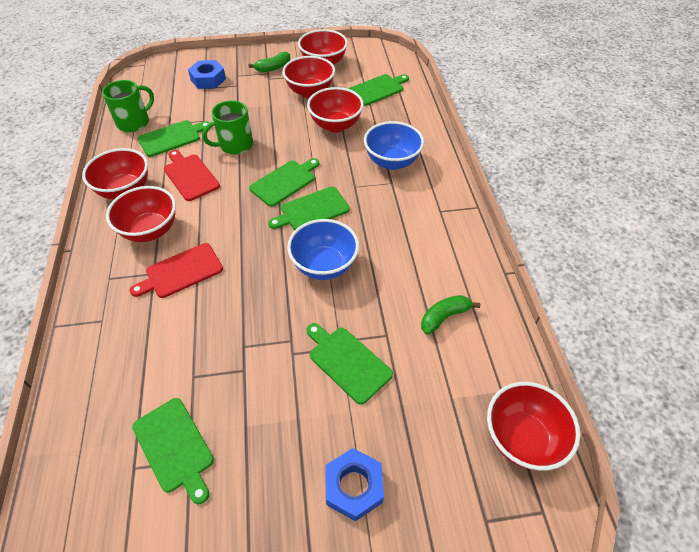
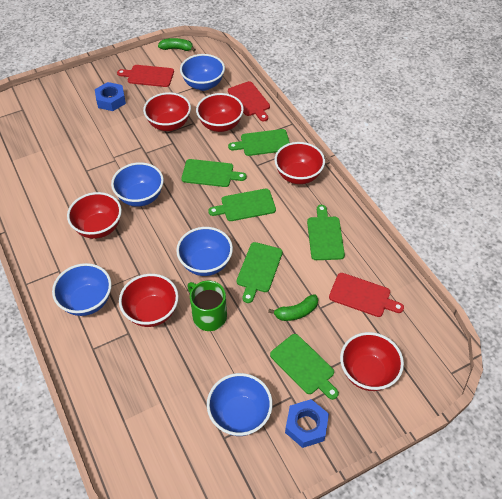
blue bowl: [287,219,359,280] [364,121,424,170] = 2 -> [52,263,112,316] [111,162,164,207] [176,227,233,276] [180,54,225,91] [207,373,273,436] = 5
green mug: [102,80,154,132] [202,100,253,154] = 2 -> [187,280,227,331] = 1
red cutting board: [130,243,223,298] [164,150,220,201] = 2 -> [117,65,174,87] [228,81,270,122] [329,273,404,317] = 3

